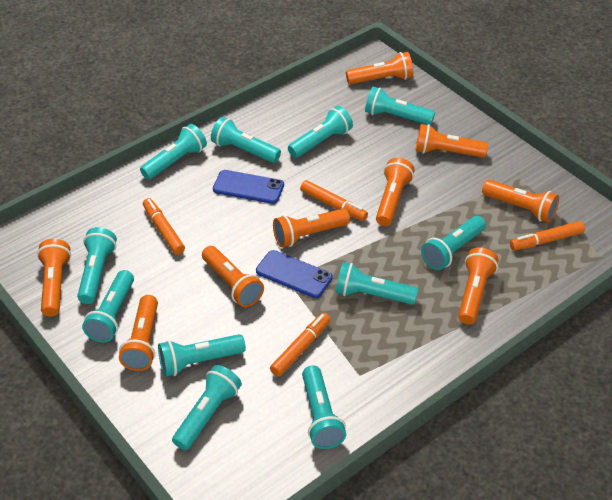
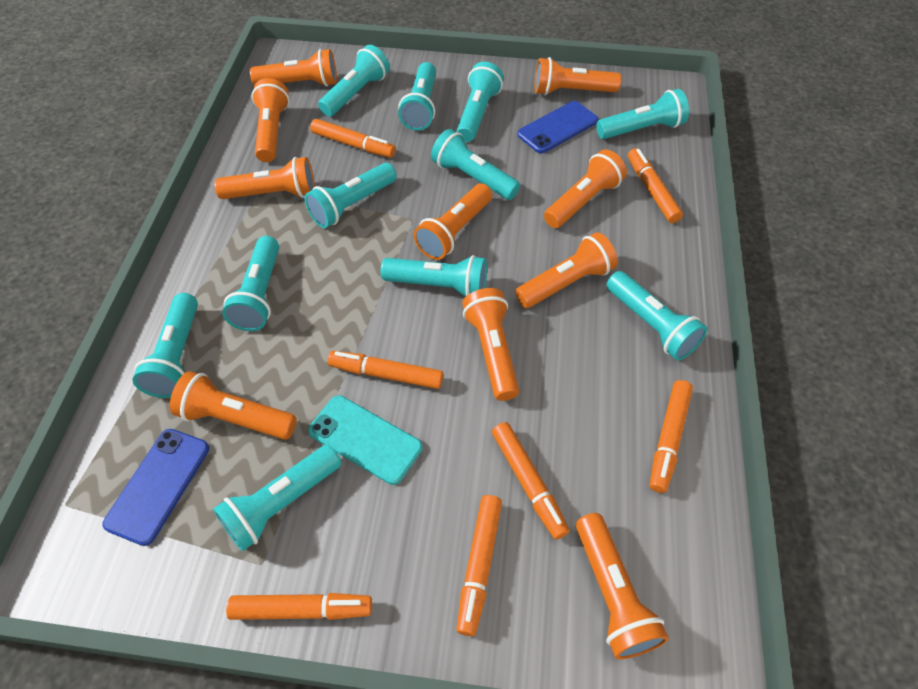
orange flashlight: [37,239,71,316] [119,295,158,371] [202,246,264,307] [273,209,350,248] [346,52,413,84] [376,158,415,226] [415,124,488,158] [458,248,498,325] [482,180,559,223] = 9 -> [170,371,297,440] [214,157,315,199] [250,49,337,87] [252,78,290,162] [413,184,492,260] [462,288,519,401] [515,232,618,308] [535,57,621,95] [544,150,627,228] [576,513,669,659] = 10
orange marker: [143,198,185,255] [270,313,331,377] [300,180,368,221] [510,221,585,250] = 4 -> [226,593,372,620] [310,119,396,158] [328,351,443,389] [457,495,502,636] [492,422,570,540] [628,148,683,223] [650,380,693,493] = 7
turquoise phone: none = 0 -> [308,395,422,485] = 1

